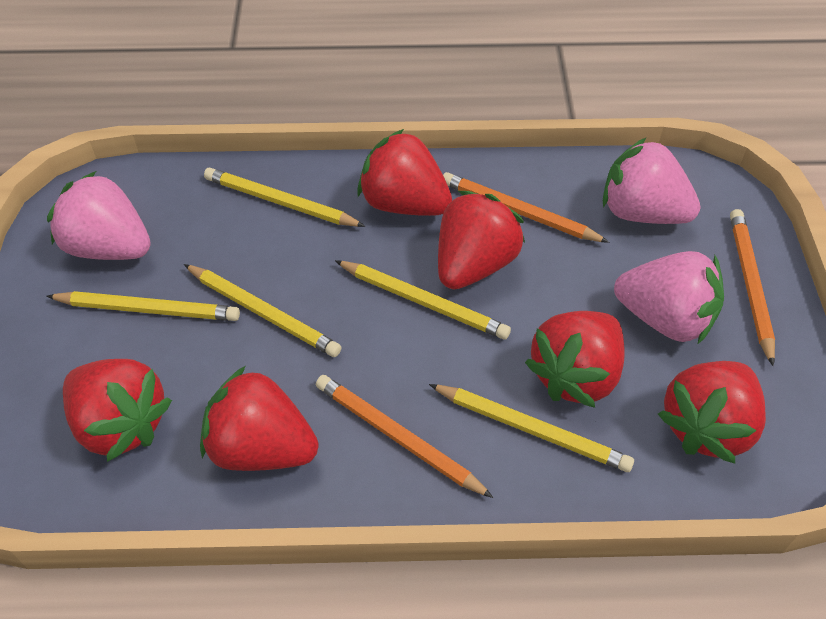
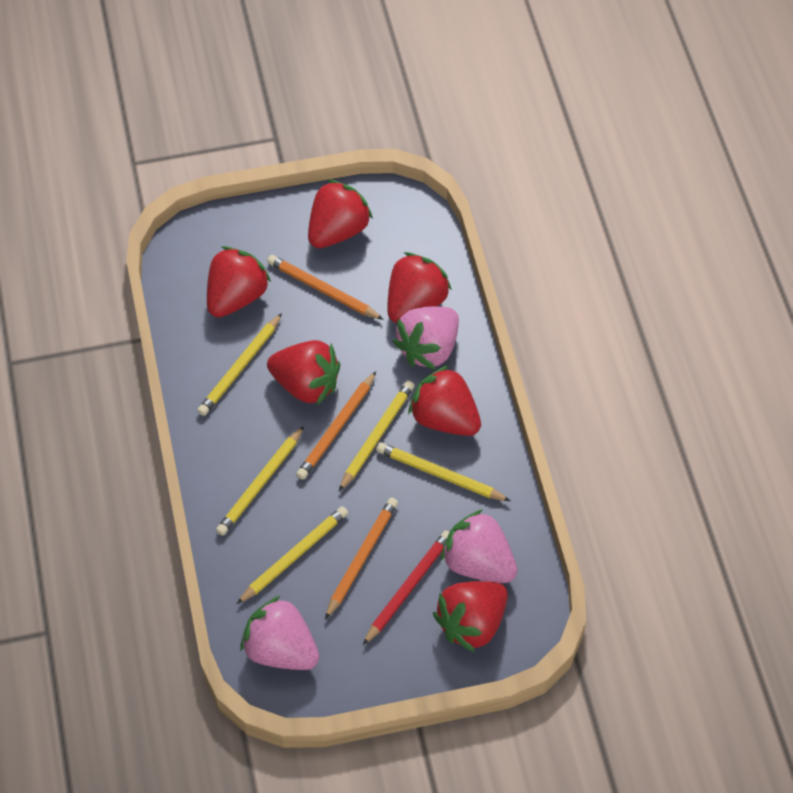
red pencil: none = 0 -> [363,531,449,645] = 1

